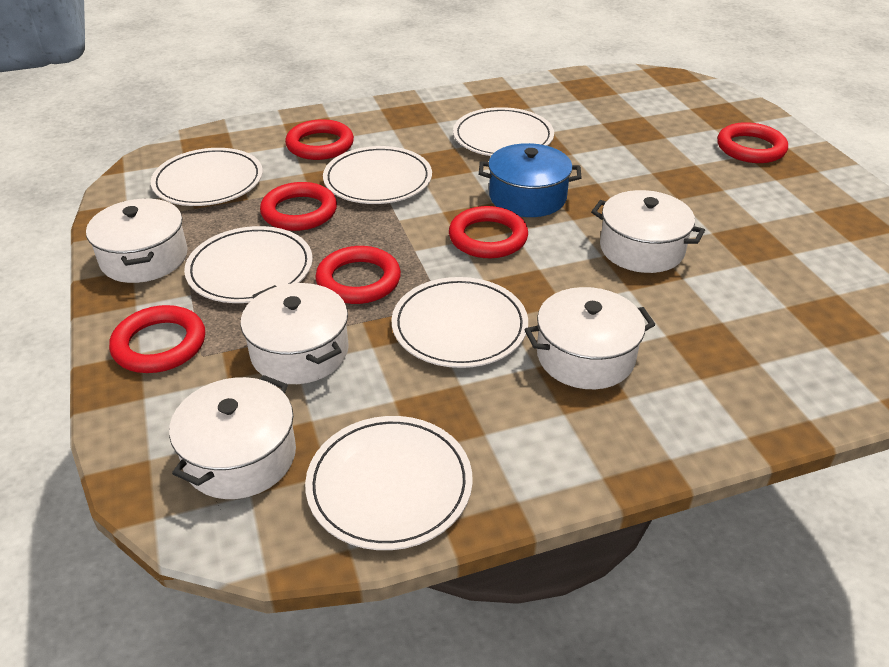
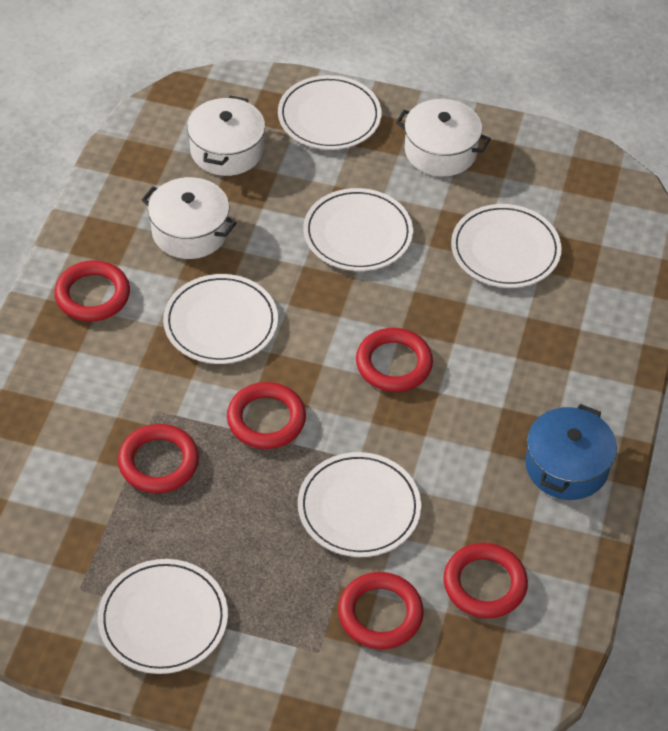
white pot: [86,198,187,283] [169,375,296,499] [241,283,349,384] [524,287,655,389] [591,190,705,273] = 5 -> [142,177,237,259] [187,96,265,176] [396,99,491,176] = 3

